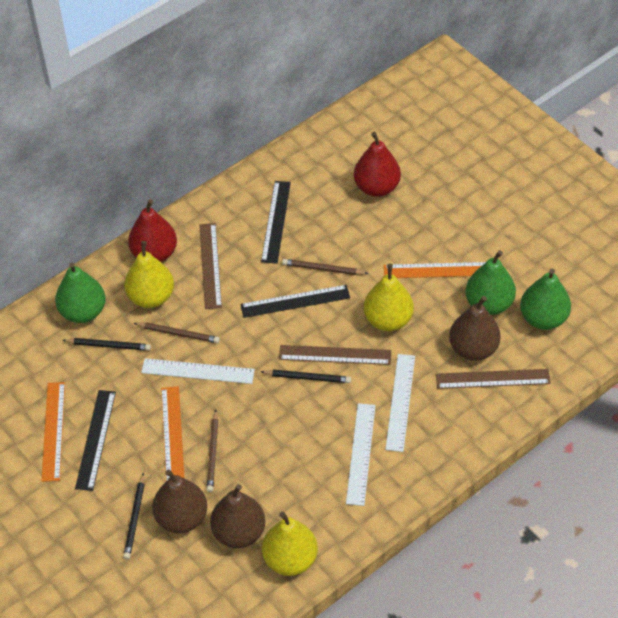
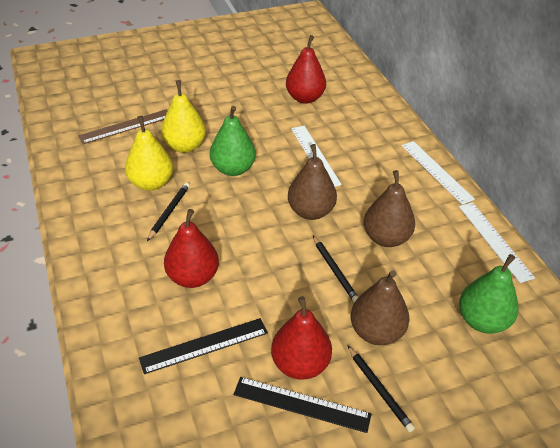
black ruler: [75,390,116,491] [240,285,350,318] [261,181,291,264] = 3 -> [139,318,268,374] [233,377,372,433] = 2
brown pencil: [134,322,220,343] [206,410,218,492] [282,259,369,275] = 3 -> none = 0
brown ruler: [199,223,222,309] [279,345,391,365] [436,369,551,389] = 3 -> [78,109,168,144] = 1
green pear: [55,262,106,323] [465,250,516,315] [520,268,571,330] = 3 -> [210,106,256,176] [459,254,518,334] = 2
orange ruler: [42,382,65,482] [161,386,185,481] [384,262,486,278] = 3 -> none = 0
red pear: [128,199,177,262] [354,132,401,197] = 2 -> [164,209,219,288] [271,296,332,380] [286,35,326,104] = 3
yellow pear: [124,241,174,308] [262,512,318,576] [364,264,414,331] = 3 -> [125,116,173,191] [161,80,206,153] = 2

